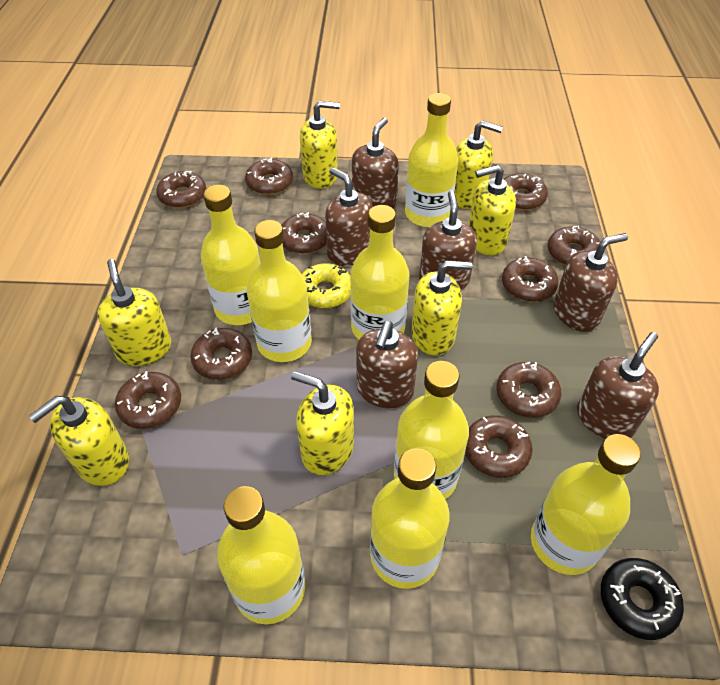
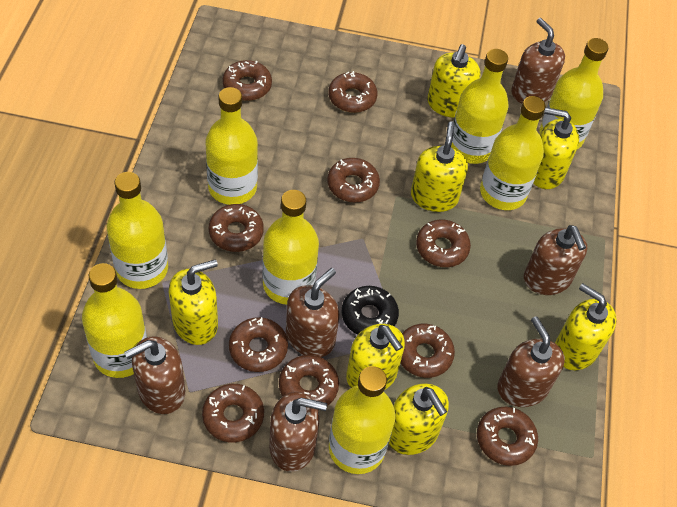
yellow donut: [302,263,351,308] = 1 -> none = 0

